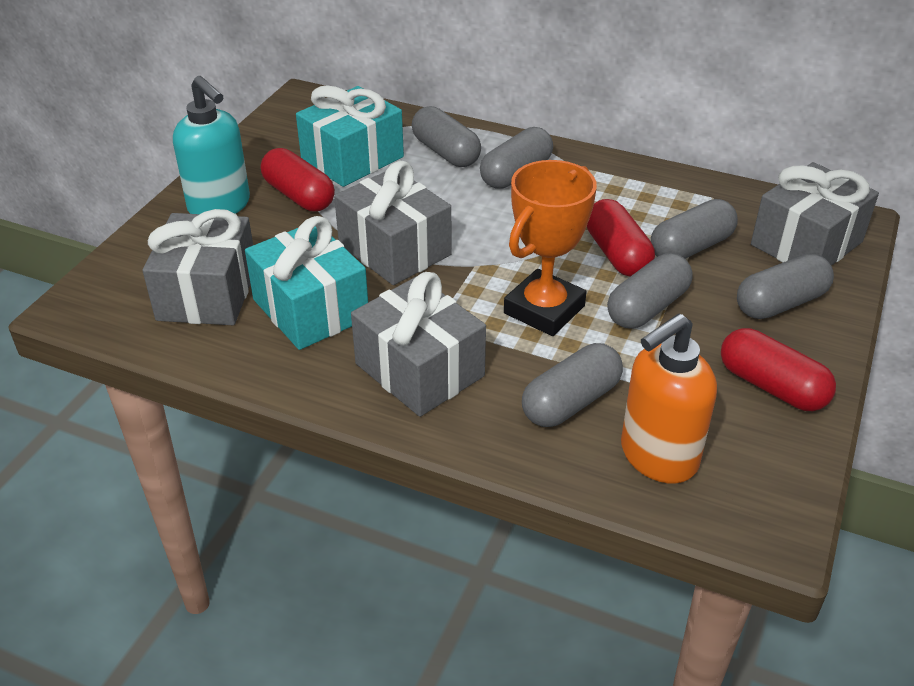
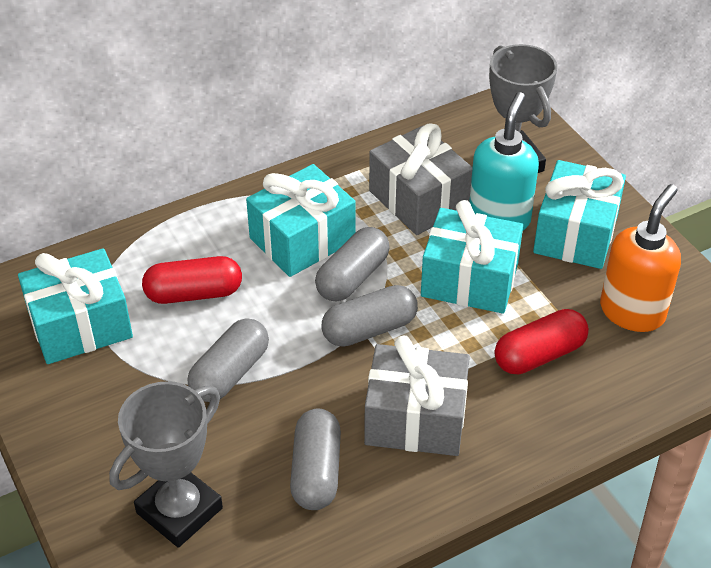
grey capsule: [412,106,481,167] [480,127,553,189] [522,343,623,427] [607,253,693,329] [651,199,738,259] [737,254,834,319] = 6 -> [187,318,269,402] [290,408,341,510] [315,227,390,302] [321,285,418,347] = 4
grey gift: [143,209,253,325] [334,161,452,285] [351,272,486,417] [751,162,879,266] = 4 -> [364,336,470,456] [369,123,473,235] = 2
grey trophy: none = 0 -> [109,381,223,548] [481,44,557,173] = 2
orange trophy: [504,160,597,336] = 1 -> none = 0
red capsule: [261,148,335,211] [587,199,655,276] [721,328,836,411] = 3 -> [142,256,242,304] [495,309,589,374] = 2
turquoise gift: [245,216,368,350] [296,85,404,187] = 2 -> [18,248,133,364] [246,164,356,277] [421,200,523,314] [533,160,626,269] = 4

